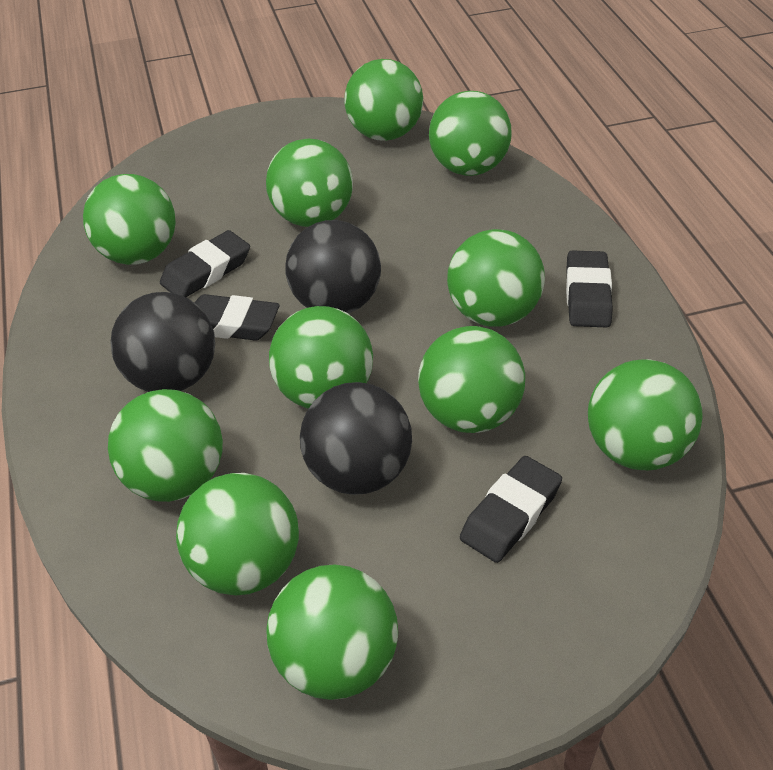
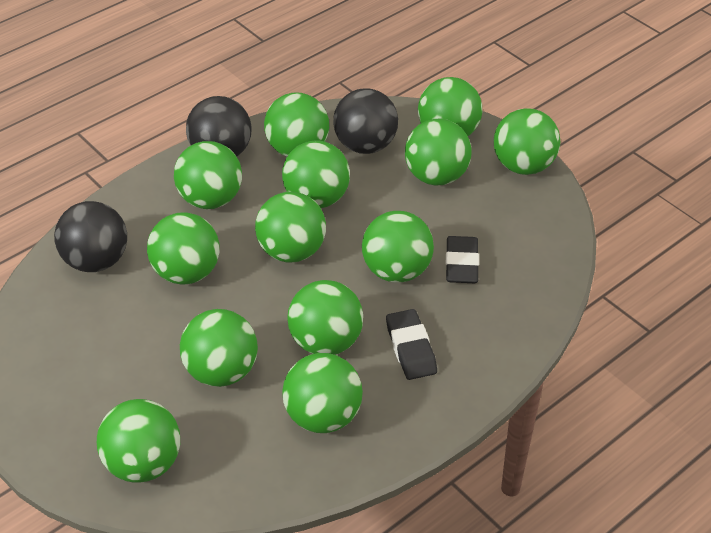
black eraser: [160,230,250,297] [194,294,280,341] [460,456,562,563] [566,250,613,327] = 4 -> [386,309,437,380] [446,236,479,283] = 2
green ball: [83,174,176,265] [108,389,223,502] [176,473,299,595] [266,139,353,227] [266,564,398,700] [269,306,373,409] [344,59,423,141] [418,326,525,433] [429,91,511,176] [447,229,545,327] [588,359,703,470] = 11 -> [97,399,180,483] [147,212,220,285] [174,141,242,209] [180,309,258,387] [255,192,326,263] [264,93,329,156] [282,140,350,208] [282,353,363,433] [287,280,363,355] [362,211,434,283] [405,119,472,186] [418,77,482,136] [494,108,560,175] = 13

